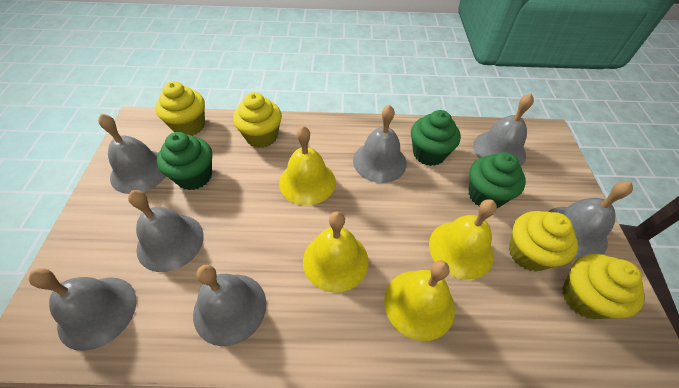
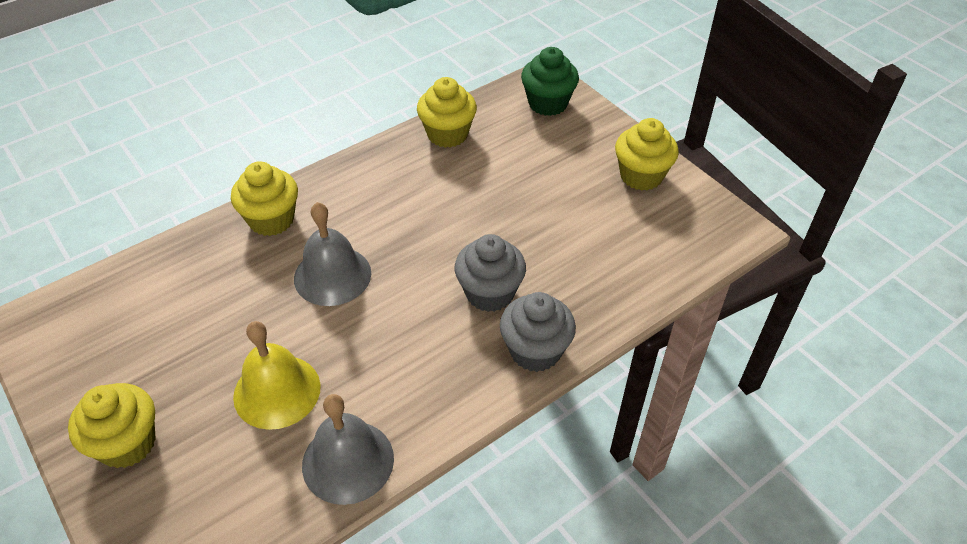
green cupcake: [157,132,212,190] [411,110,461,166] [469,152,526,209] = 3 -> [521,47,579,116] = 1
grey bell: [28,268,137,351] [98,114,166,194] [128,190,204,272] [193,265,266,346] [353,105,407,183] [473,93,534,166] [548,181,633,259] = 7 -> [294,202,371,306] [302,394,394,505] = 2
grey cupcake: none = 0 -> [454,234,526,312] [500,292,576,372] = 2
yellow bell: [279,126,336,206] [303,211,369,293] [384,260,455,341] [429,199,497,280] = 4 -> [233,321,321,430] = 1

